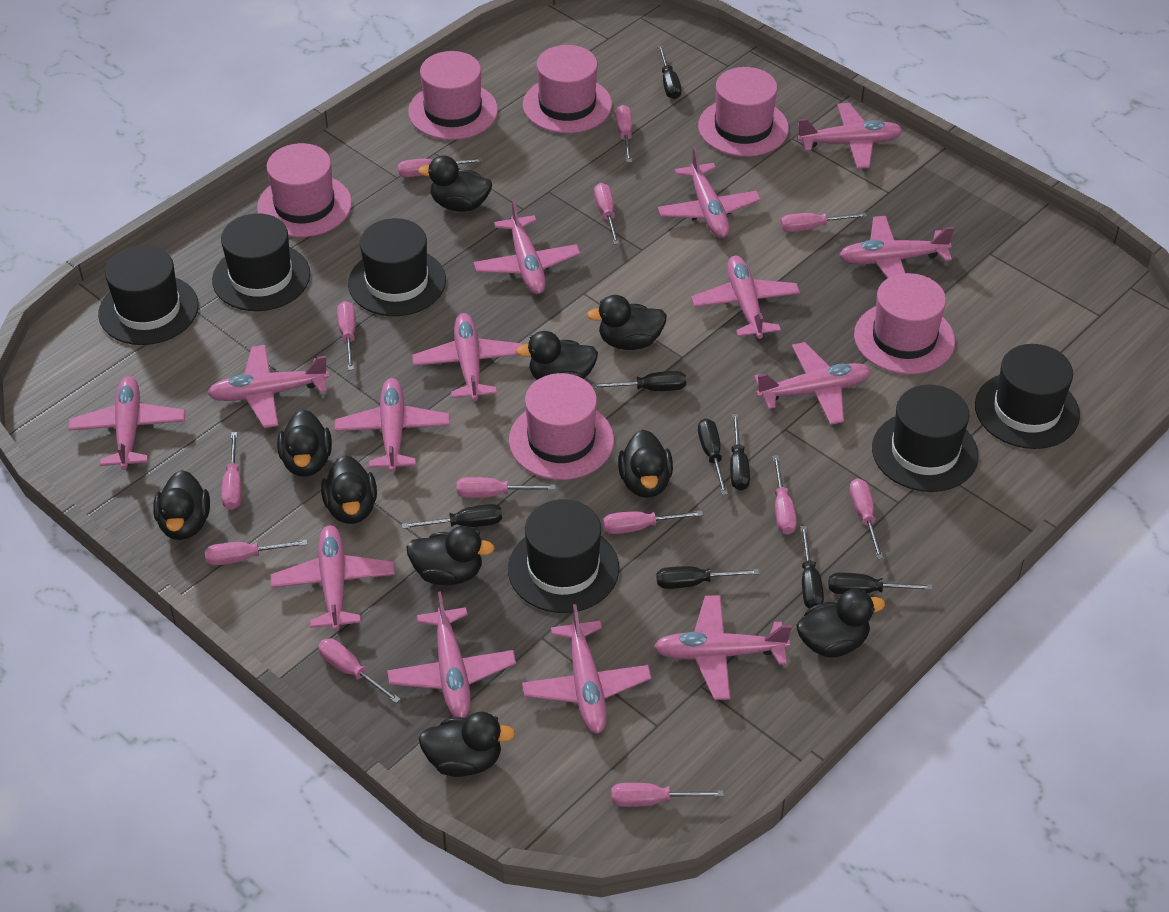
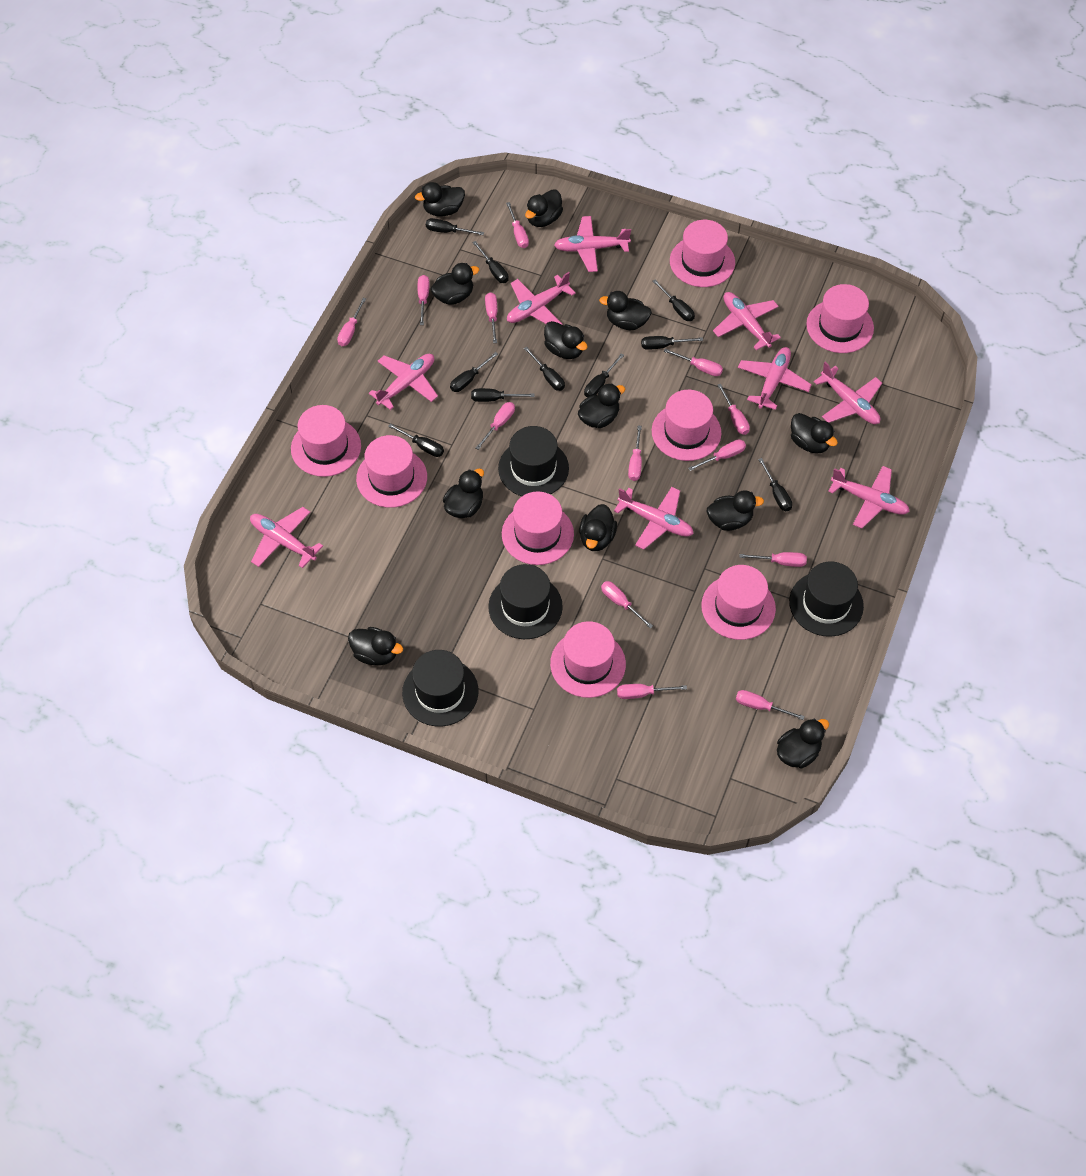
black duck: [153,470,210,540] [277,410,332,477] [321,455,377,524] [407,526,495,585] [418,155,492,212] [419,712,515,777] [516,331,598,380] [587,295,667,350] [618,430,673,498] [796,589,885,657] = 10 -> [348,627,403,665] [415,182,465,217] [430,263,479,305] [443,468,484,518] [525,189,563,227] [544,321,587,359] [578,383,625,428] [579,504,617,551] [599,291,652,330] [707,490,764,531] [777,718,829,768] [791,413,838,454] = 12
black hat: [98,245,199,345] [212,213,310,311] [348,218,446,316] [508,499,619,613] [872,385,979,492] [975,344,1080,449] = 6 -> [402,650,479,726] [488,564,563,639] [498,426,569,496] [789,561,864,637] = 4
black screwdriver: [402,504,502,529] [592,371,686,391] [656,566,759,589] [658,45,681,99] [698,419,728,495] [730,414,750,491] [800,526,824,608] [828,573,933,594] = 8 -> [388,424,444,457] [426,218,484,235] [450,352,498,392] [471,388,534,402] [472,241,509,283] [524,347,565,391] [584,353,624,397] [641,336,703,350] [652,280,695,321] [758,458,792,511] = 10
pink hat: [257,143,352,237] [408,51,498,140] [509,373,614,480] [523,45,612,133] [698,67,789,157] [854,273,955,374] = 6 -> [291,405,361,477] [356,435,427,508] [502,491,574,565] [550,621,626,698] [652,390,722,461] [670,220,735,287] [701,565,776,640] [806,284,874,353] = 8
pink plane: [68,376,185,470] [207,345,329,428] [271,525,395,631] [334,378,450,472] [387,591,516,718] [412,313,523,401] [474,199,580,294] [522,604,651,733] [654,595,792,700] [658,147,761,238] [691,256,800,339] [754,342,871,425] [797,103,903,169] [839,216,954,278] = 14 -> [250,507,323,568] [369,354,438,410] [507,272,576,325] [554,216,631,272] [614,487,694,550] [713,292,781,350] [738,347,812,410] [814,362,882,424] [828,466,910,529] = 9

